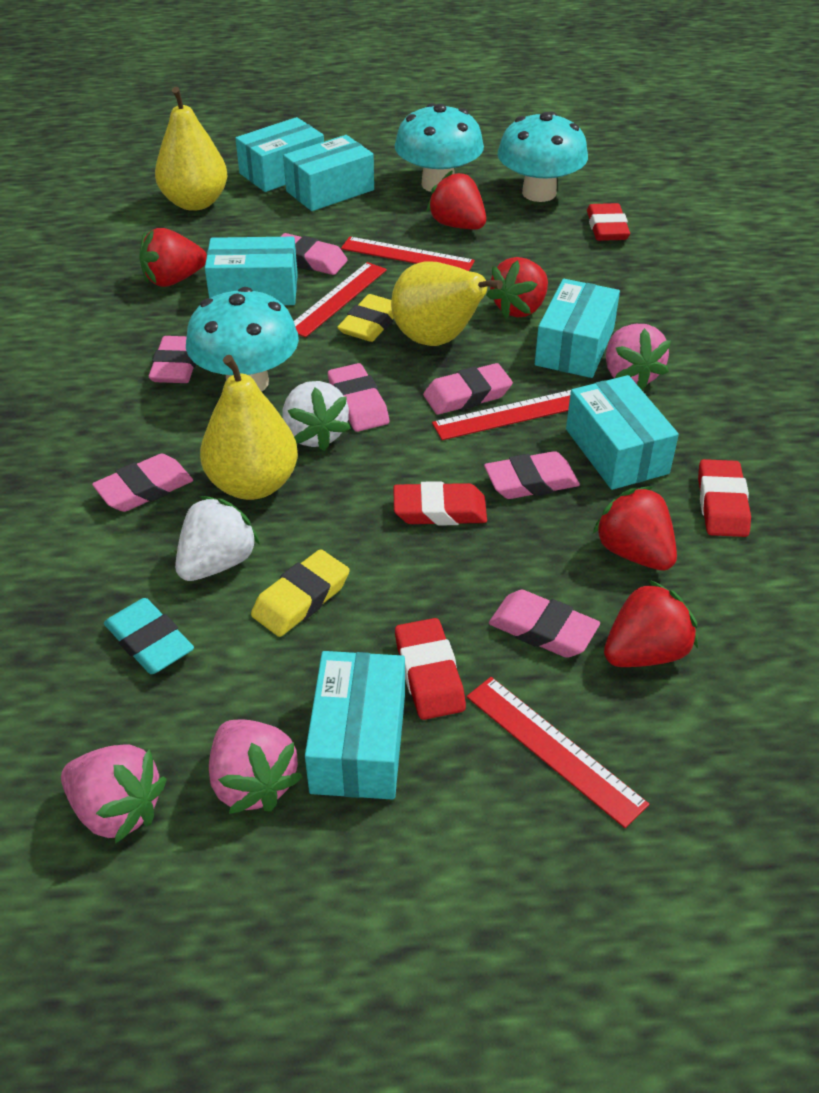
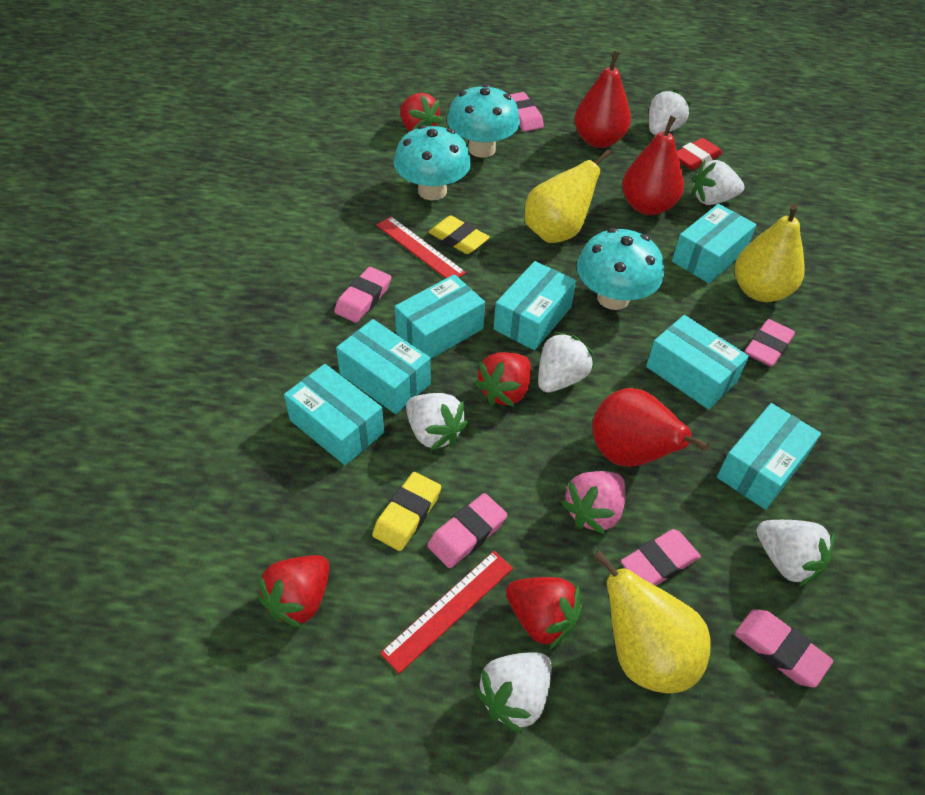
pink eraser: [92,454,193,512] [149,336,196,383] [280,233,348,275] [328,363,389,432] [423,363,513,415] [484,451,580,499] [489,590,600,658] = 7 -> [334,267,391,323] [427,493,507,568] [509,92,544,132] [621,529,701,586] [734,609,833,687] [745,319,795,367] = 6
pink strawberry: [61,745,167,844] [209,720,303,814] [606,324,671,390] = 3 -> [561,471,626,534] = 1
red eraser: [393,481,487,526] [395,618,466,720] [587,203,630,241] [698,459,751,537] = 4 -> [677,138,722,170] = 1
red pear: none = 0 -> [574,51,631,148] [592,388,709,467] [622,115,684,215] = 3
red ruler: [294,262,387,337] [341,237,475,271] [432,390,571,440] [467,677,650,828] = 4 -> [376,216,466,278] [380,551,513,674] = 2
red strawberry: [139,228,207,287] [426,171,486,229] [486,257,548,319] [593,486,677,571] [604,580,698,667] = 5 -> [258,555,330,628] [400,93,442,131] [474,352,531,407] [506,577,582,650] = 4
turquoise box: [205,237,298,305] [235,117,324,192] [283,135,374,211] [305,651,405,800] [535,279,620,378] [566,375,679,490] = 6 -> [284,364,384,465] [336,319,431,414] [395,274,485,359] [494,261,576,350] [646,315,749,409] [672,204,757,283] [717,403,821,510] = 7
turquoise eraser: [104,598,194,674] = 1 -> none = 0
white strawberry: [175,496,260,581] [283,381,351,451] = 2 -> [406,393,468,451] [475,652,552,734] [538,332,594,393] [649,89,691,135] [693,160,744,205] [757,520,835,587] = 6

